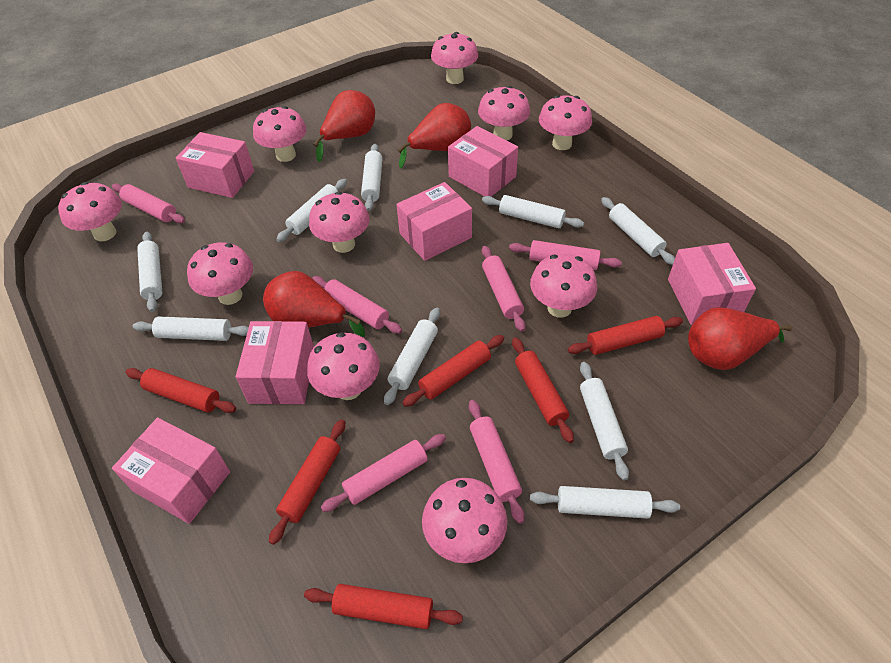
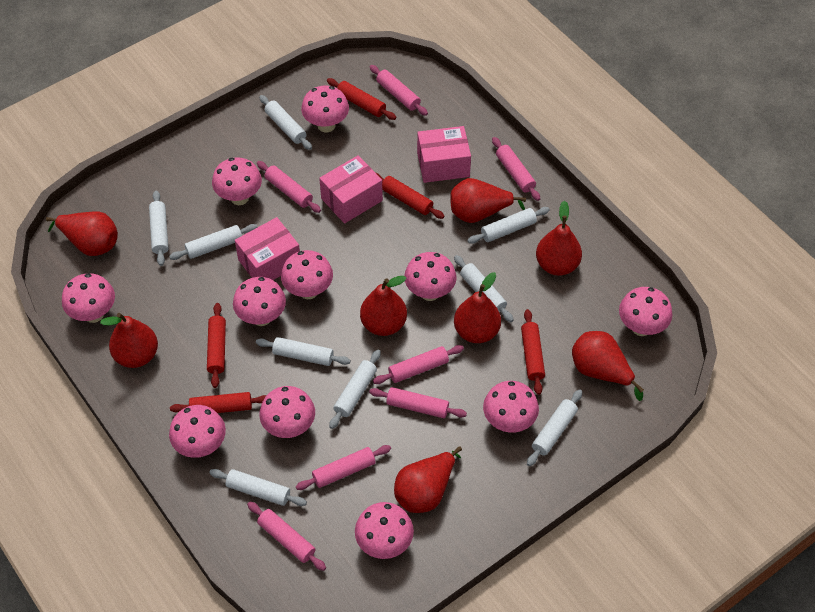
pink box: [112,417,230,524] [176,132,254,198] [236,321,314,404] [396,182,472,261] [448,126,518,197] [668,243,756,325] = 6 -> [235,217,300,280] [319,155,383,224] [417,126,471,183] = 3
pink mushroom: [58,182,122,241] [187,242,253,305] [253,106,307,162] [307,332,380,400] [309,192,370,253] [422,478,507,563] [431,32,478,84] [478,86,530,141] [530,253,597,318] [539,95,592,150] = 10 -> [62,273,115,323] [169,405,226,458] [212,157,262,205] [233,277,286,326] [259,386,315,438] [281,250,333,299] [301,85,349,132] [355,502,414,559] [404,252,457,301] [483,381,539,432] [619,287,673,336] = 11
pink rolling pin: [112,183,185,223] [312,276,402,334] [321,434,446,512] [469,400,525,524] [482,246,526,332] [509,240,622,270] = 6 -> [247,502,326,571] [257,161,321,213] [296,445,391,490] [369,387,467,418] [370,65,428,116] [373,345,464,384] [492,137,540,201] = 7
red pear: [263,271,365,337] [313,90,375,162] [397,103,471,168] [688,307,792,370] = 4 -> [46,211,118,256] [100,313,158,368] [360,276,407,336] [394,446,462,513] [450,178,526,223] [454,272,501,343] [536,201,582,276] [572,331,644,401] = 8
red rolling pin: [125,368,236,413] [269,419,345,545] [304,584,463,629] [402,335,504,407] [512,337,574,443] [568,316,683,355] = 6 -> [170,392,267,413] [207,303,226,388] [327,78,396,120] [376,173,444,219] [521,309,545,395] = 5

